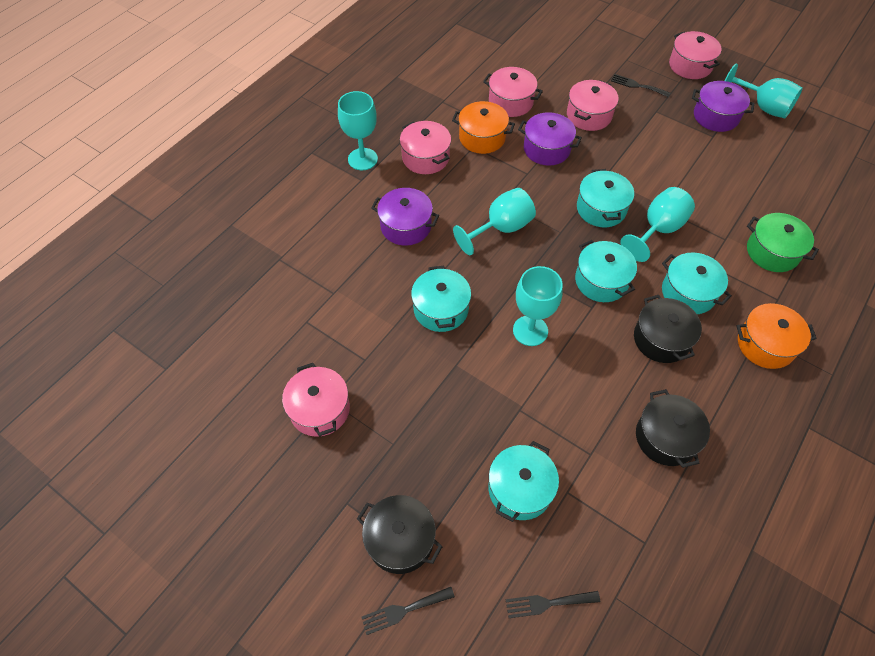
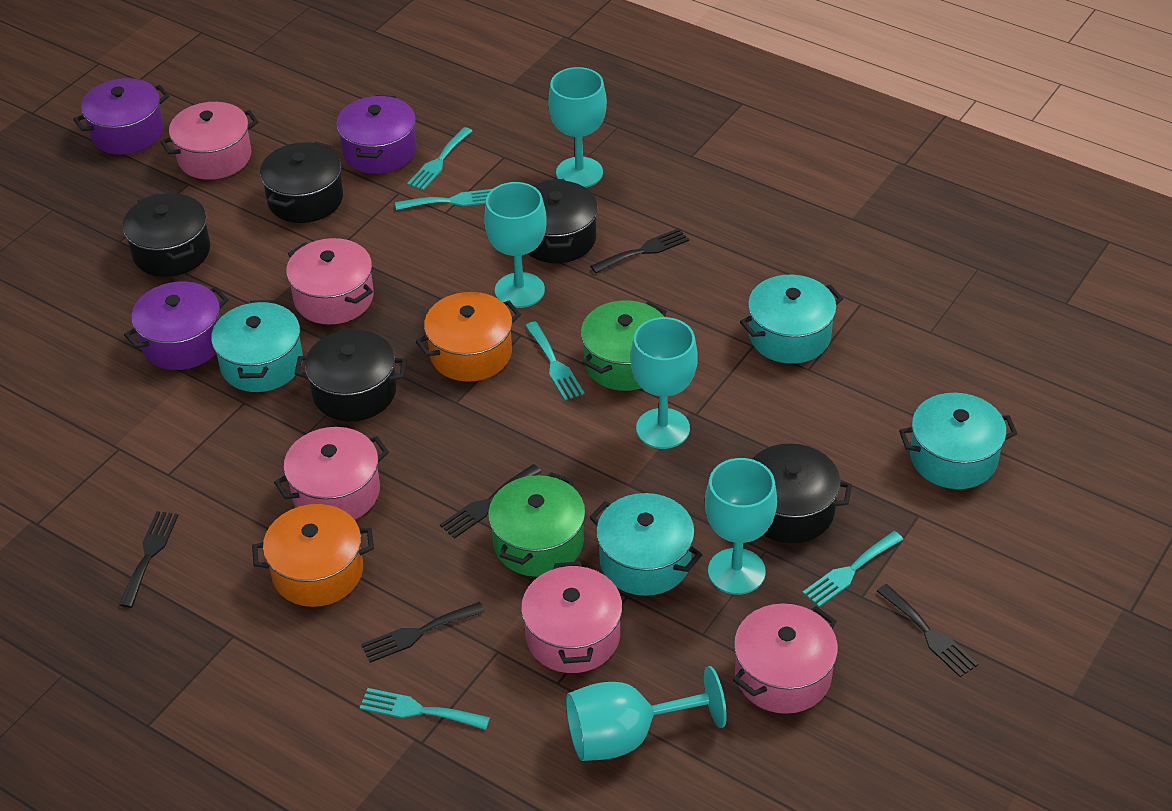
black fork: [362,587,455,635] [506,591,600,618] [611,74,670,97] = 3 -> [119,511,178,608] [361,602,485,663] [440,464,542,539] [590,228,689,273] [877,584,978,677] = 5
black pot: [357,495,442,574] [634,295,702,363] [636,389,710,468] = 3 -> [122,193,210,277] [260,142,343,223] [294,330,407,421] [528,179,598,263] [752,443,852,543] = 5
green pot: [747,213,819,272] = 1 -> [488,472,586,577] [581,300,667,391] = 2
turquoise fork: none = 0 -> [360,688,490,730] [395,189,492,210] [407,127,472,191] [525,321,584,400] [803,531,904,607] = 5
turquoise pot: [411,266,471,332] [488,441,559,522] [575,240,637,302] [577,169,634,227] [662,252,732,314] = 5 -> [211,300,303,392] [590,493,702,596] [740,275,843,364] [899,393,1017,489] = 4

